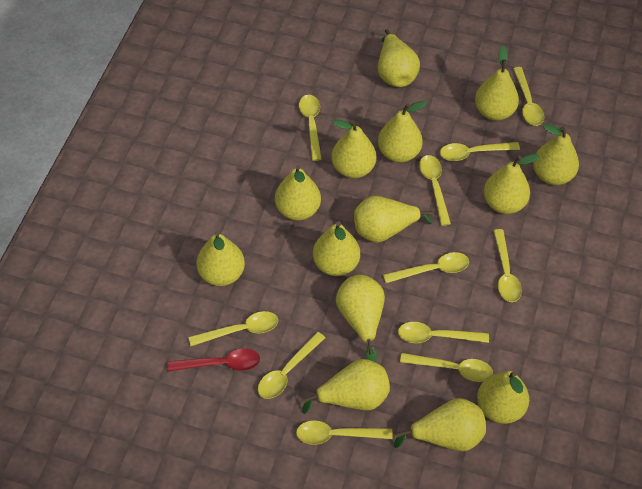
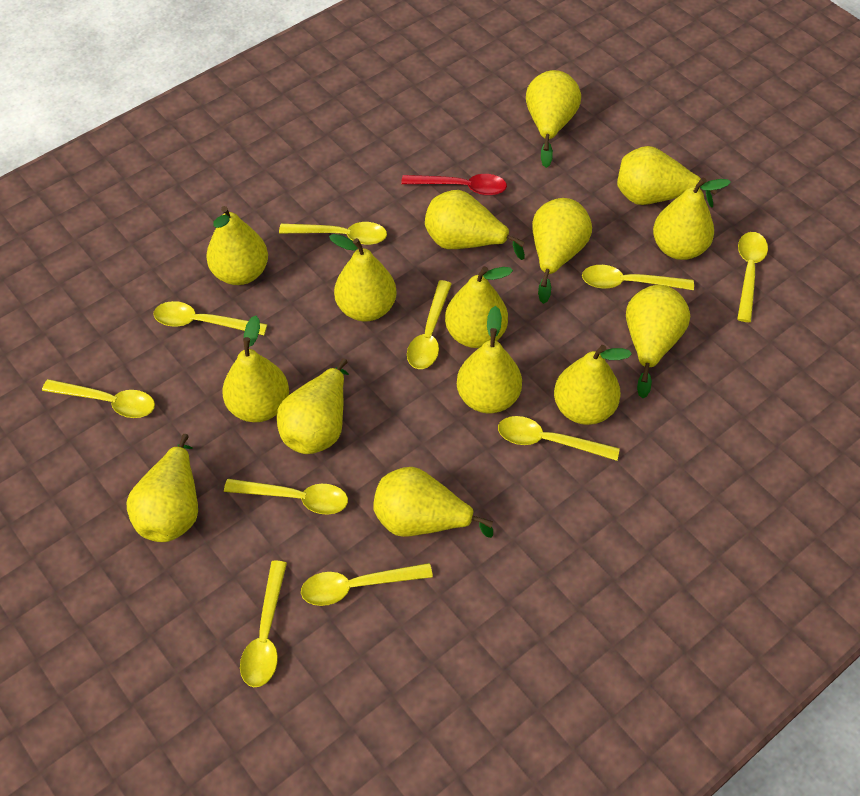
yellow pear: [196,232,245,286] [275,165,321,221] [302,359,390,414] [313,221,360,276] [331,120,376,178] [336,275,385,362] [354,196,433,243] [378,29,420,87] [378,101,427,163] [394,398,486,451] [475,46,519,121] [477,371,529,424] [484,154,540,214] [533,125,579,185] = 14 -> [127,434,198,542] [206,206,268,285] [222,316,289,422] [277,359,349,454] [329,234,397,322] [374,467,493,538] [425,190,525,260] [445,266,513,348] [457,306,522,413] [526,70,581,168] [532,198,592,304] [554,345,632,425] [617,146,717,208] [626,285,690,399] [653,177,731,260] = 15
yellow spoon: [189,311,278,346] [258,332,325,399] [296,421,393,445] [299,95,322,161] [383,252,469,283] [398,322,489,343] [400,353,493,382] [419,155,451,226] [440,142,520,161] [493,229,522,302] [513,67,544,126] = 11 -> [42,379,155,418] [153,301,267,335] [224,479,348,515] [240,561,287,687] [279,222,387,245] [301,563,433,606] [407,280,452,369] [498,416,620,461] [582,265,694,290] [737,232,768,322] = 10

